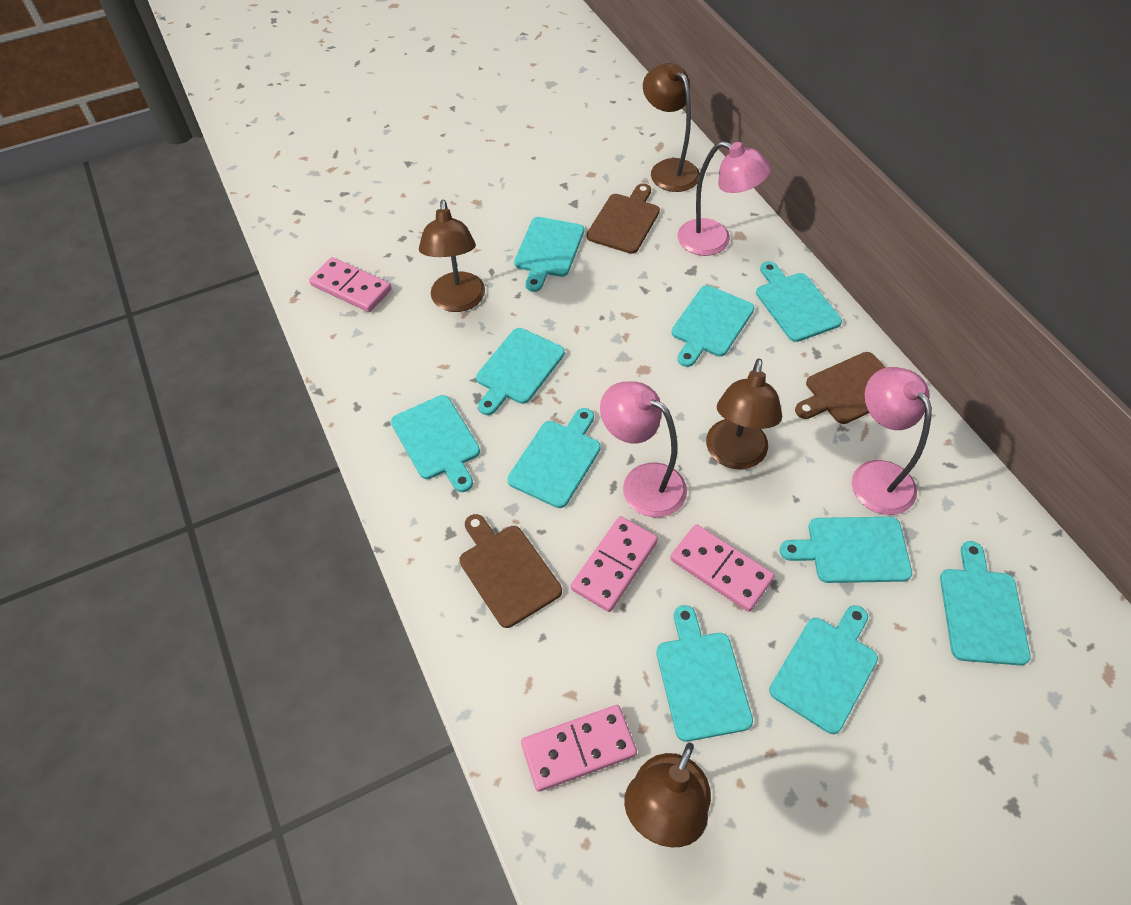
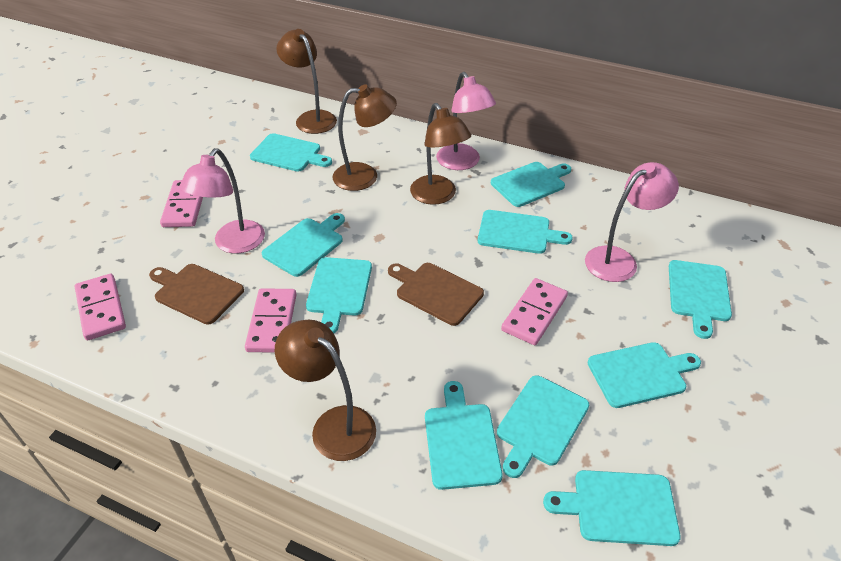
brown cutting board: [459,514,562,628] [587,184,660,254] [795,352,886,424] = 3 -> [149,264,244,325] [388,263,484,326] = 2

